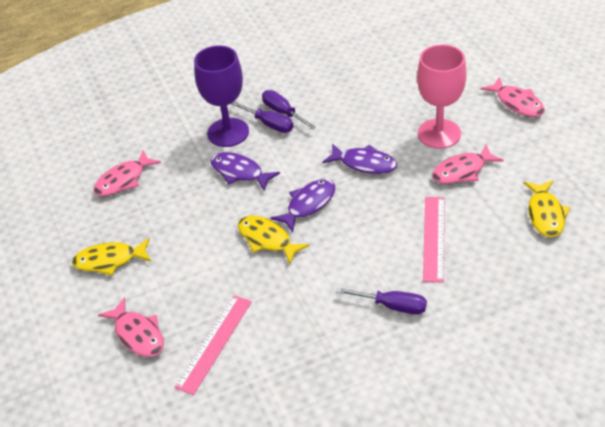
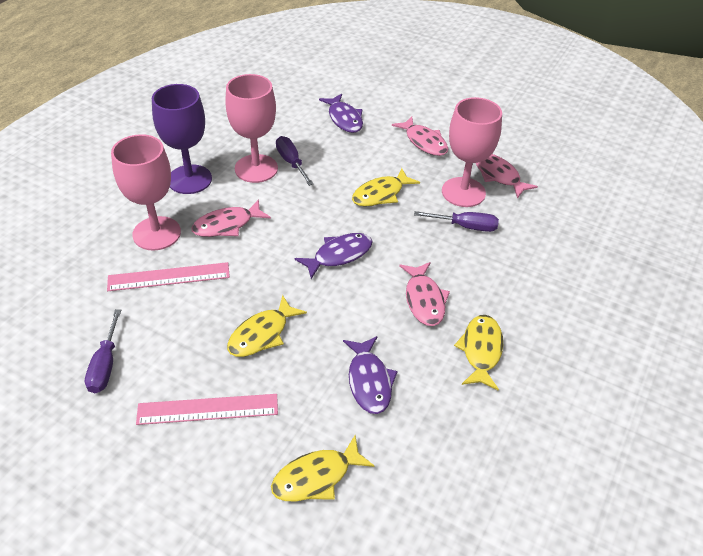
pink goblet: [417,44,467,149] = 1 -> [111,134,181,250] [225,74,278,183] [442,97,502,207] = 3
yellow fish: [72,238,151,275] [238,216,310,264] [523,180,570,237] = 3 -> [227,295,307,357] [271,435,374,501] [352,168,420,207] [454,315,503,391] = 4

